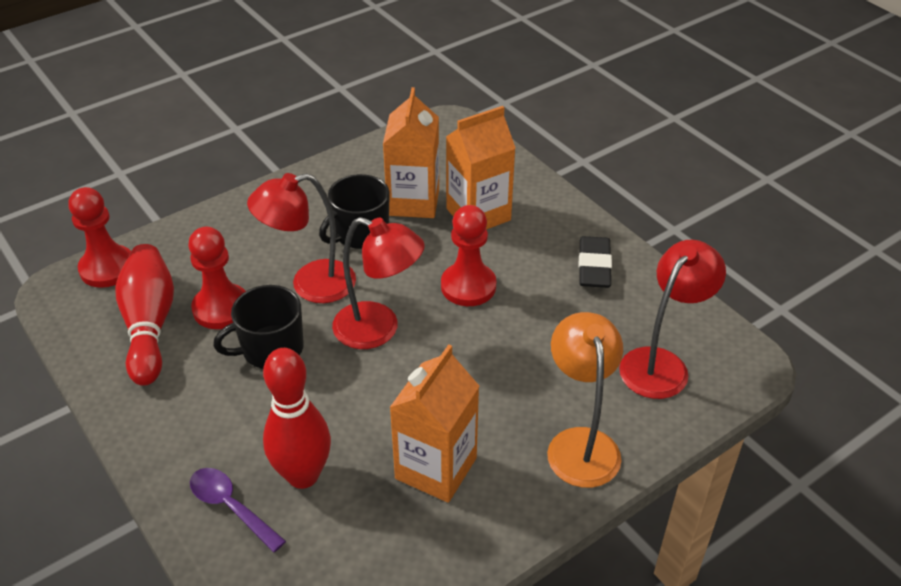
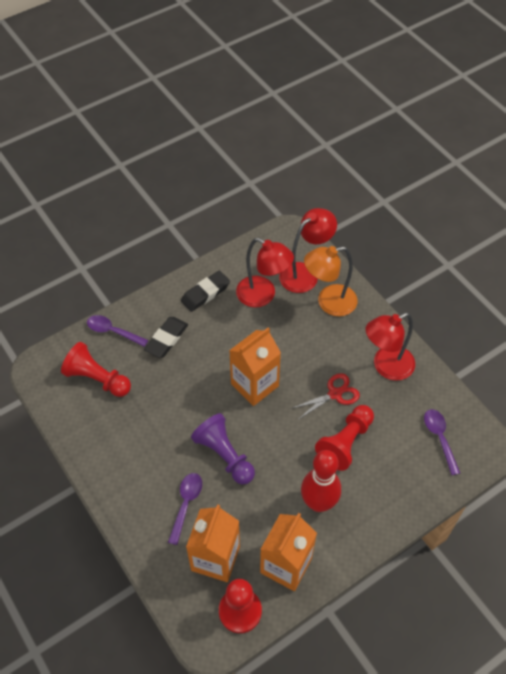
black eraser: [579,236,612,288] = 1 -> [144,317,188,358] [181,271,230,312] = 2
black mug: [213,285,303,369] [319,174,390,249] = 2 -> none = 0
purple pawn: none = 0 -> [191,413,255,485] = 1
purple spoon: [190,468,286,553] = 1 -> [87,315,148,347] [168,473,202,545] [424,409,460,475] = 3
red bowling pin: [115,244,174,386] [263,348,331,489] = 2 -> [301,450,341,512] = 1
red scissors: none = 0 -> [291,373,360,419] = 1

